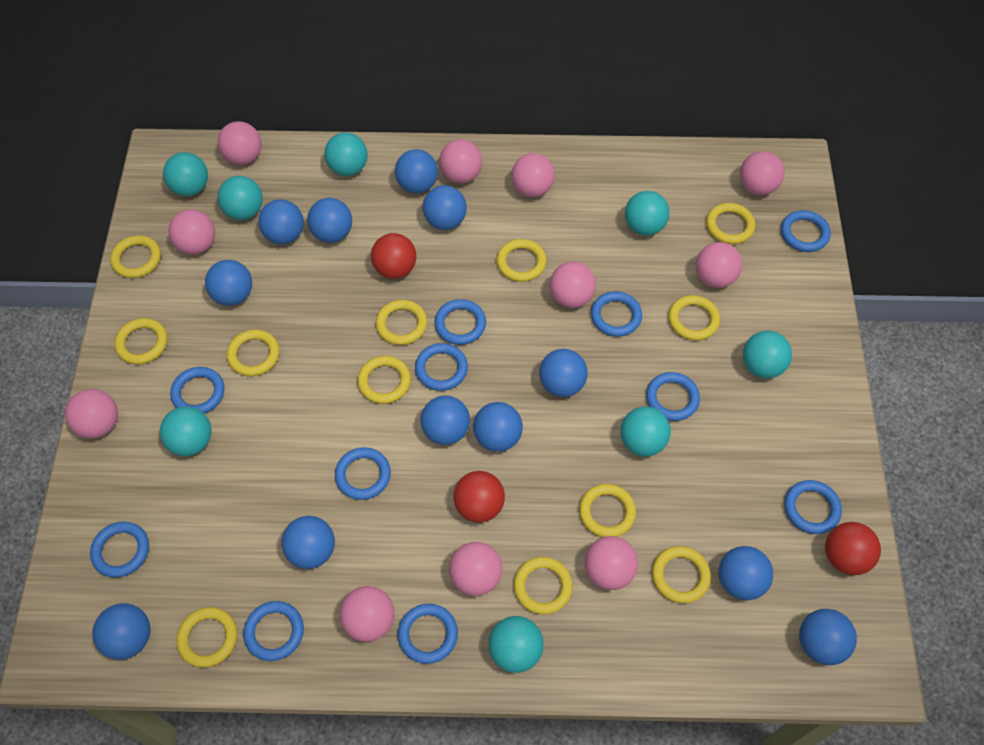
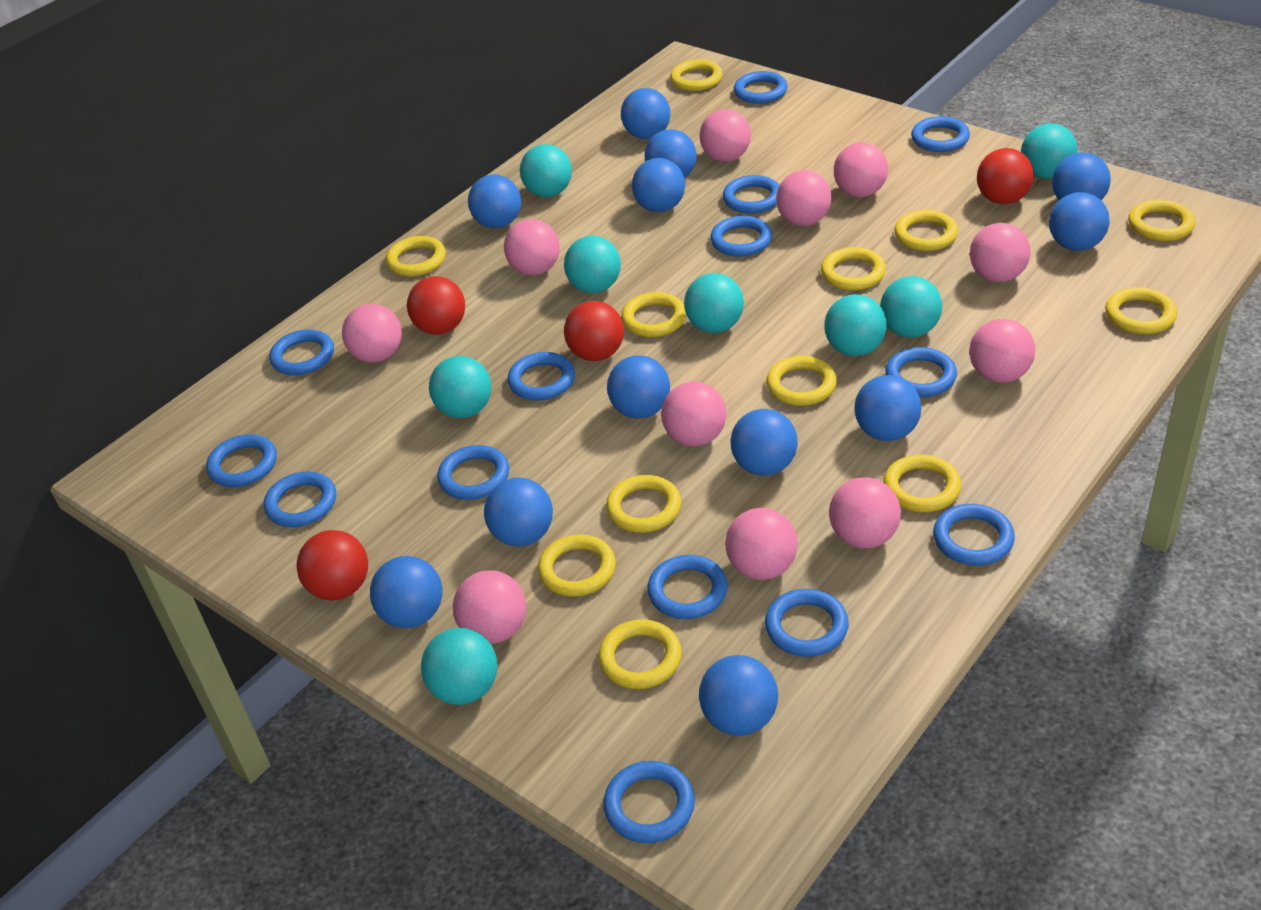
blue ring: [90,522,149,578] [170,367,225,414] [243,601,304,661] [335,447,391,500] [398,604,458,664] [415,343,468,391] [434,299,486,345] [591,291,642,337] [646,372,700,421] [781,210,831,252] [784,480,842,534] = 11 -> [206,434,277,487] [264,471,336,527] [269,329,334,375] [437,445,510,500] [508,352,575,400] [603,761,695,843] [647,555,728,619] [710,216,772,257] [723,175,780,214] [734,71,788,104] [765,589,849,657] [885,347,957,397] [911,116,970,152] [933,504,1015,566] = 14
red ball: [371,233,416,279] [453,471,505,523] [825,522,881,575] = 3 -> [296,530,368,600] [407,276,465,335] [564,301,624,361] [977,148,1034,204] = 4

